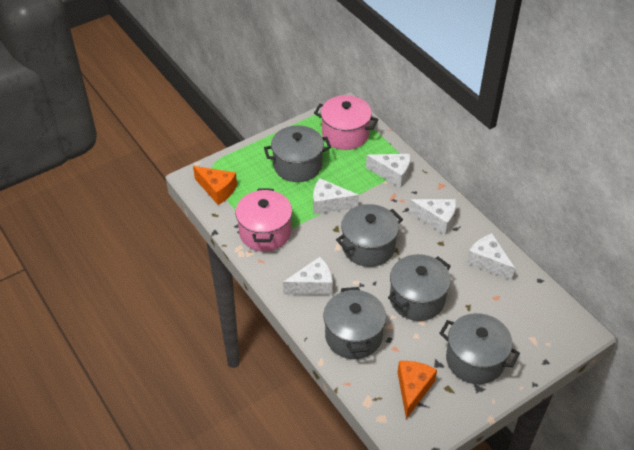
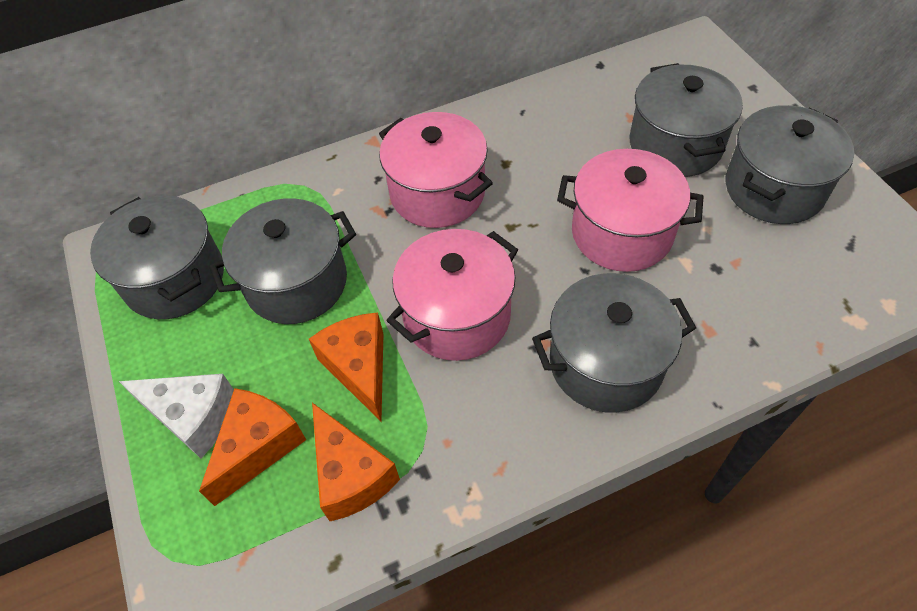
orange cheese: [193,166,237,205] [398,361,437,419] = 2 -> [199,388,306,506] [309,312,383,421] [312,403,400,521] = 3
pink pot: [235,189,292,252] [314,95,379,150] = 2 -> [379,112,493,228] [386,229,518,361] [557,149,704,272] = 3
white cheese: [283,257,333,295] [313,178,359,214] [366,154,410,188] [409,199,456,235] [467,233,515,281] = 5 -> [119,374,234,458] = 1

